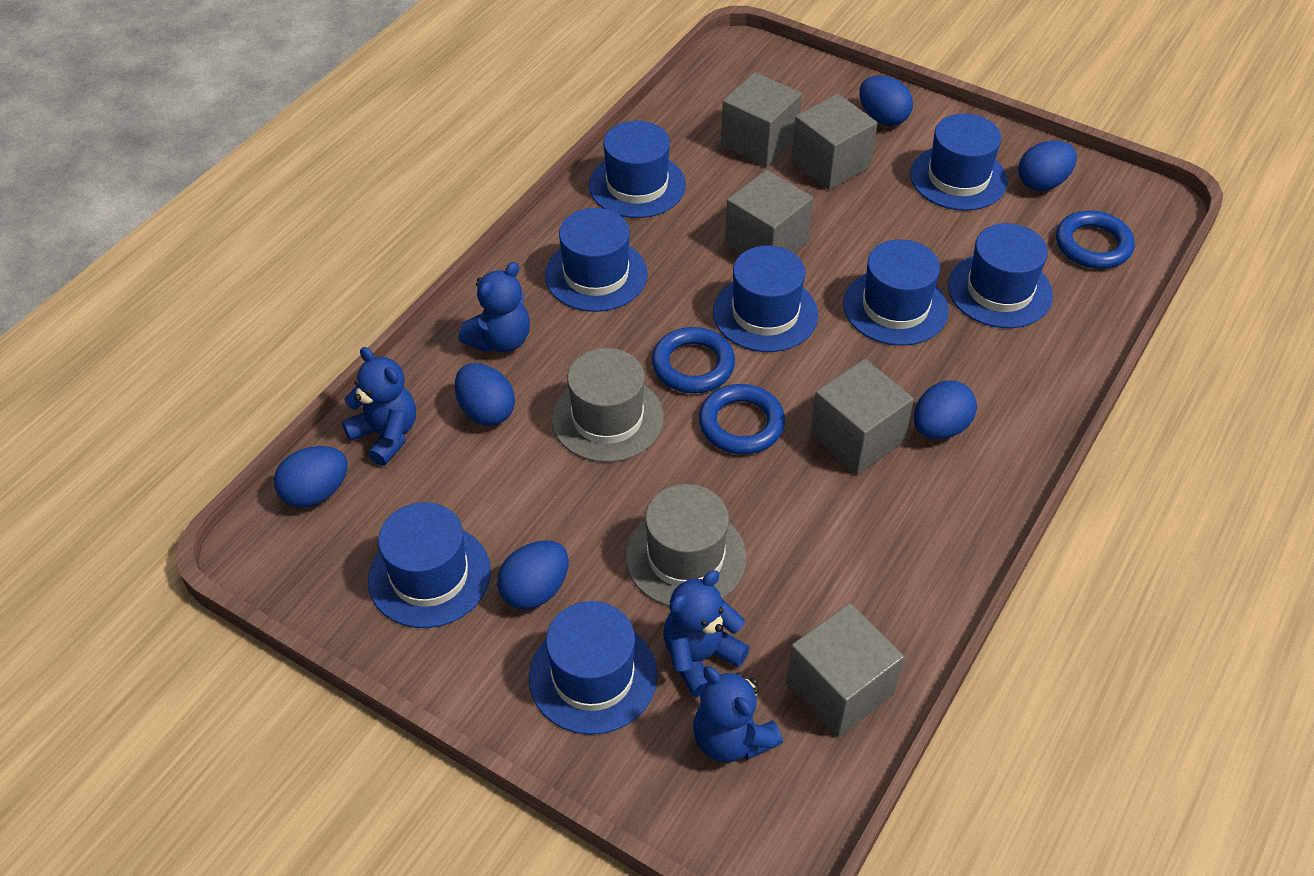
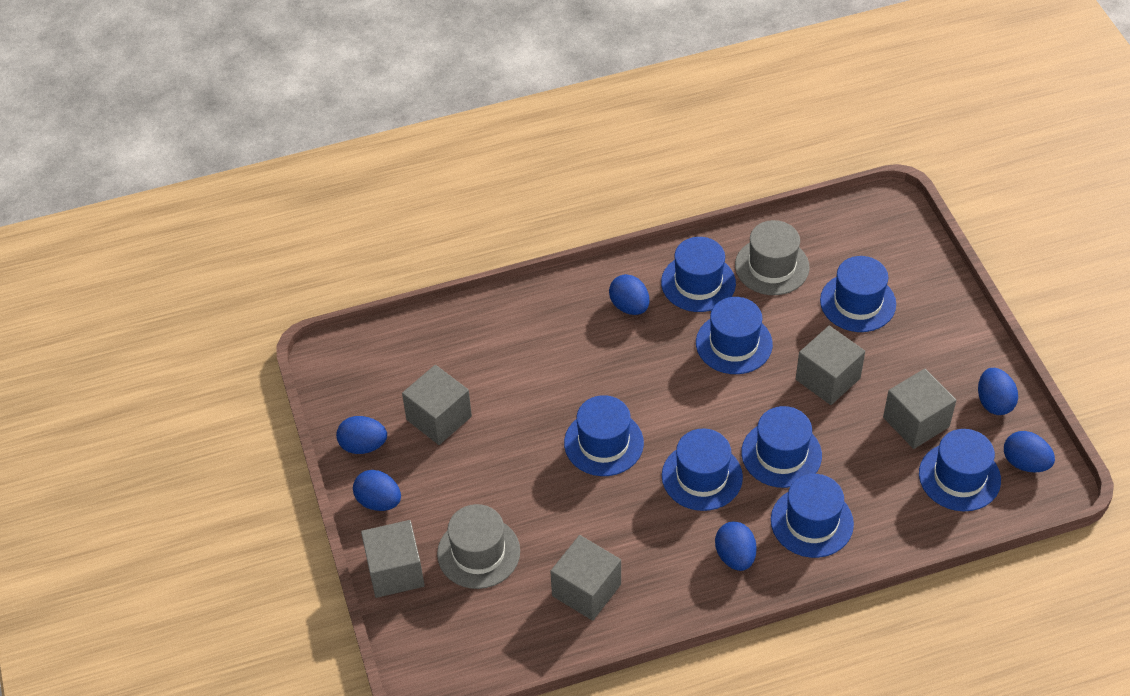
blue ring: [652,327,735,393] [699,384,785,455] [1056,211,1135,269] = 3 -> none = 0
blue teddy bear: [342,347,416,466] [459,262,530,353] [663,570,749,697] [693,666,783,763] = 4 -> none = 0

